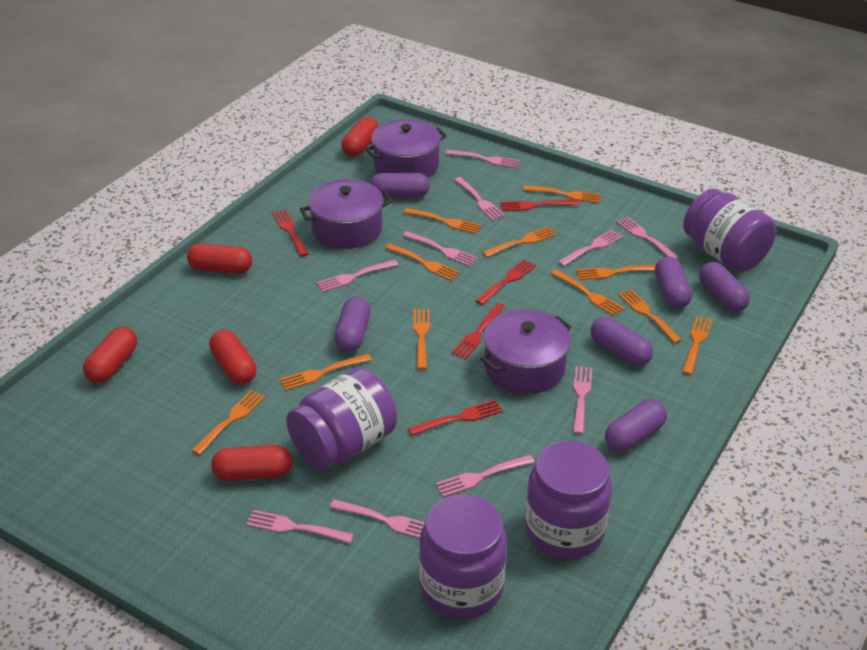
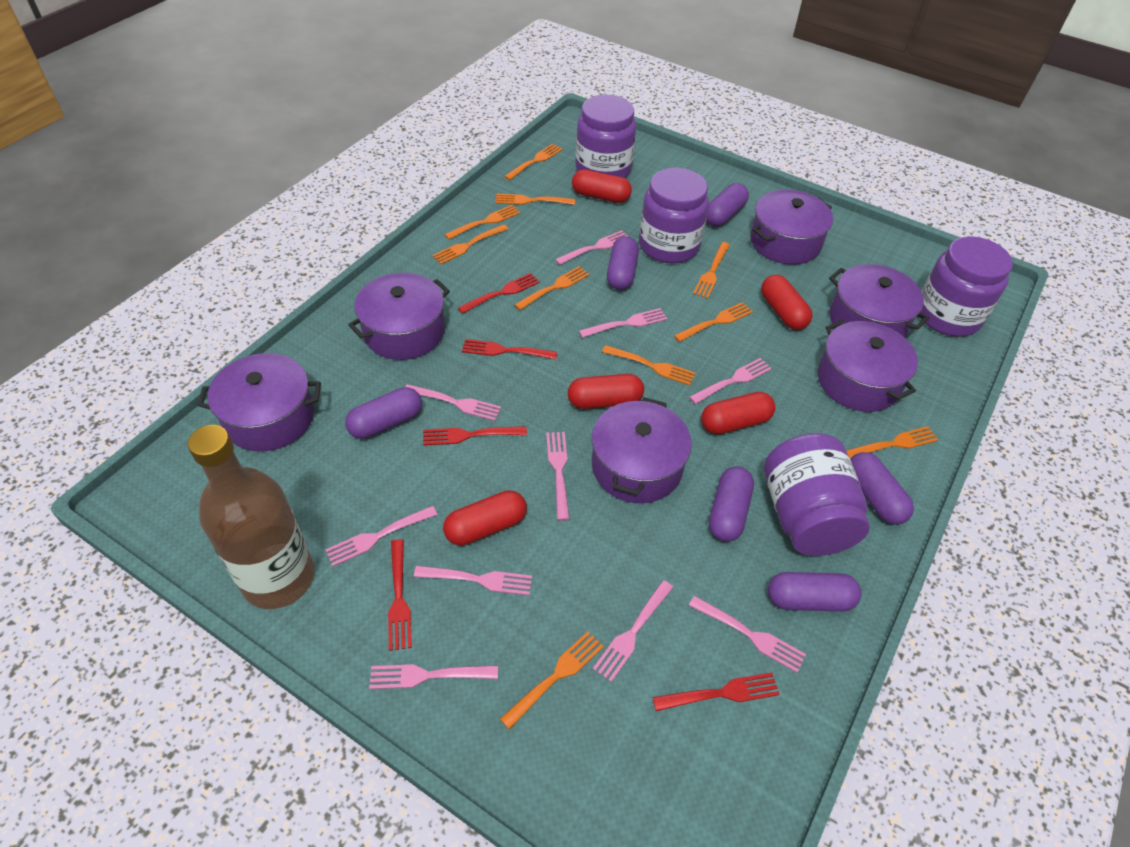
brown bottle: none = 0 -> [188,425,315,609] = 1
orange fork: [192,390,265,455] [280,354,372,391] [385,243,460,281] [403,208,481,234] [413,309,430,370] [482,227,556,257] [523,185,601,203] [550,269,624,316] [576,265,656,280] [618,289,682,343] [682,316,712,375] = 11 -> [432,224,508,264] [444,205,520,239] [495,193,575,205] [500,631,604,729] [504,144,563,180] [514,266,589,310] [602,345,695,385] [674,302,753,342] [693,242,730,299] [846,426,938,459] = 10
purple pot: [300,179,392,249] [365,119,447,178] [480,309,572,394] = 3 -> [198,353,321,452] [348,273,450,360] [592,397,692,503] [750,189,833,265] [818,320,918,412] [829,264,929,337] = 6

